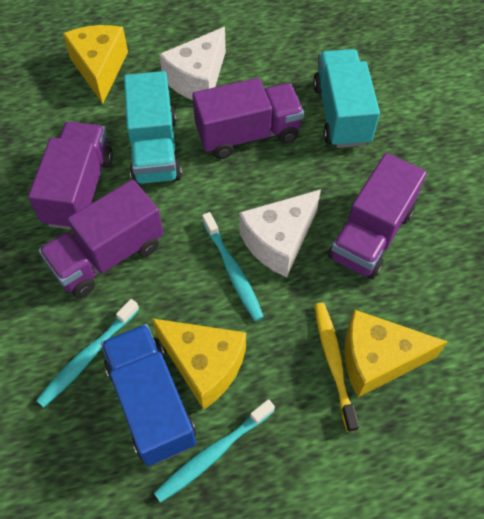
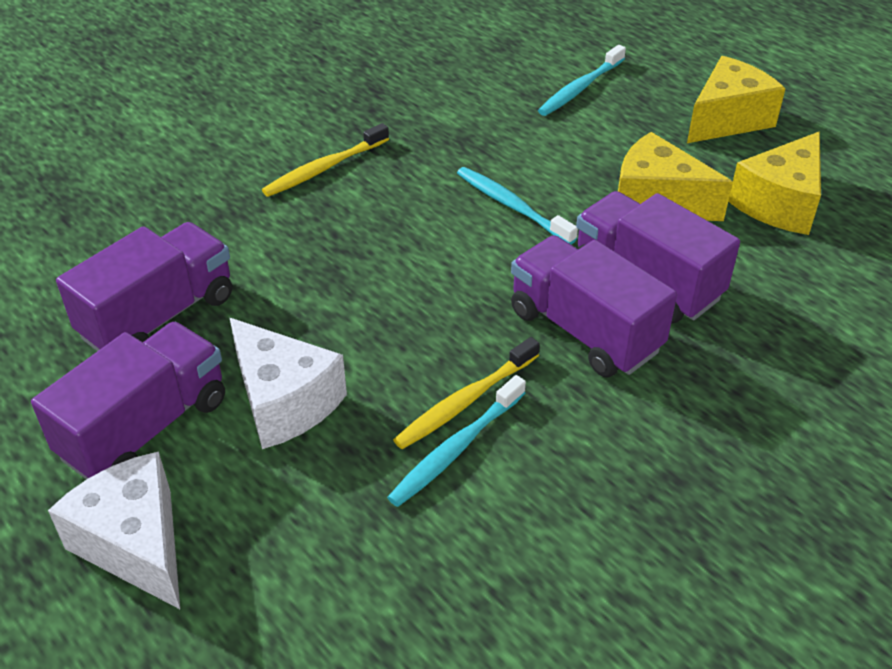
blue truck: [101,324,196,466] = 1 -> none = 0
turquoise truck: [124,71,182,185] [313,49,380,148] = 2 -> none = 0
yellow toothbrush: [314,303,359,432] = 1 -> [262,123,389,197] [393,337,540,449] = 2

